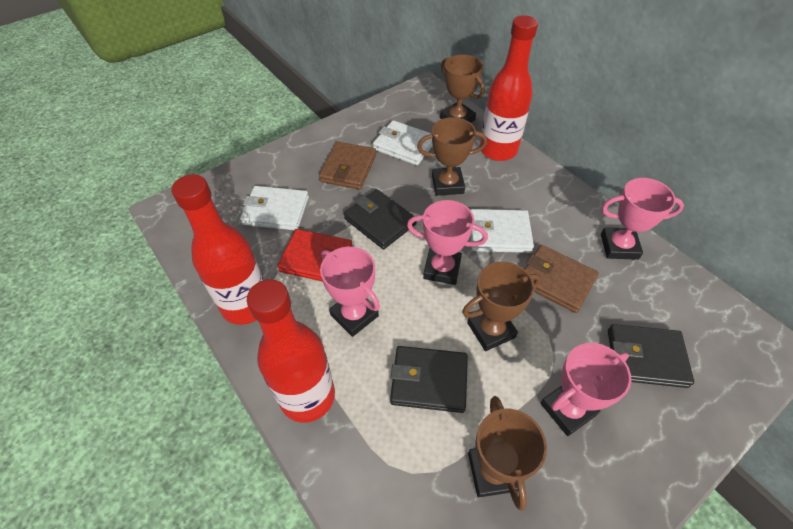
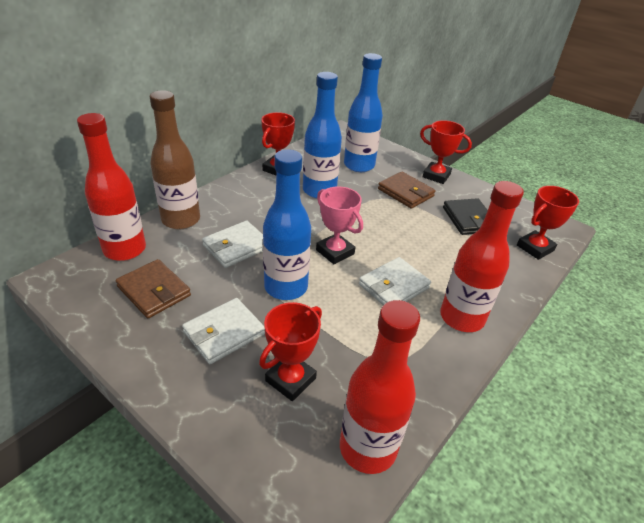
black wallet: [344,189,417,249] [390,346,468,413] [608,324,694,388] = 3 -> [443,198,488,235] = 1
blue bottle: none = 0 -> [263,149,311,300] [303,72,342,198] [344,53,383,172] = 3
brown bottle: none = 0 -> [150,90,200,230] = 1
brown trophy: [417,117,487,196] [440,54,485,123] [462,261,541,351] [468,396,547,511] = 4 -> none = 0
pink trophy: [320,247,380,337] [407,200,488,285] [540,343,631,436] [601,178,684,260] = 4 -> [316,187,363,264] = 1
red trophy: none = 0 -> [259,302,322,401] [261,112,295,175] [420,120,472,184] [517,186,579,260] = 4
red wallet: [277,229,353,282] = 1 -> none = 0

